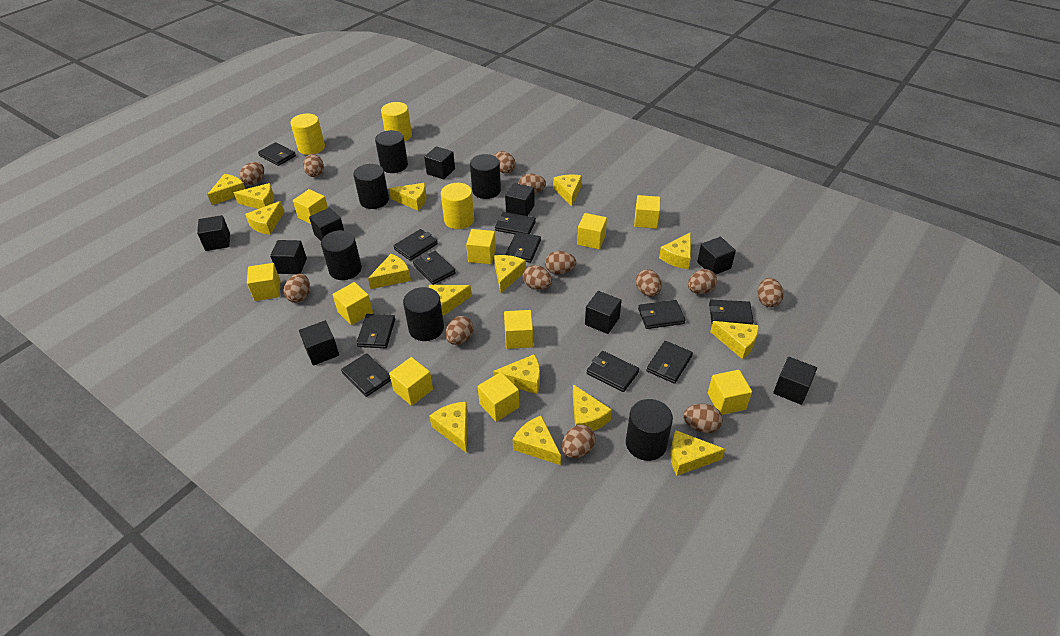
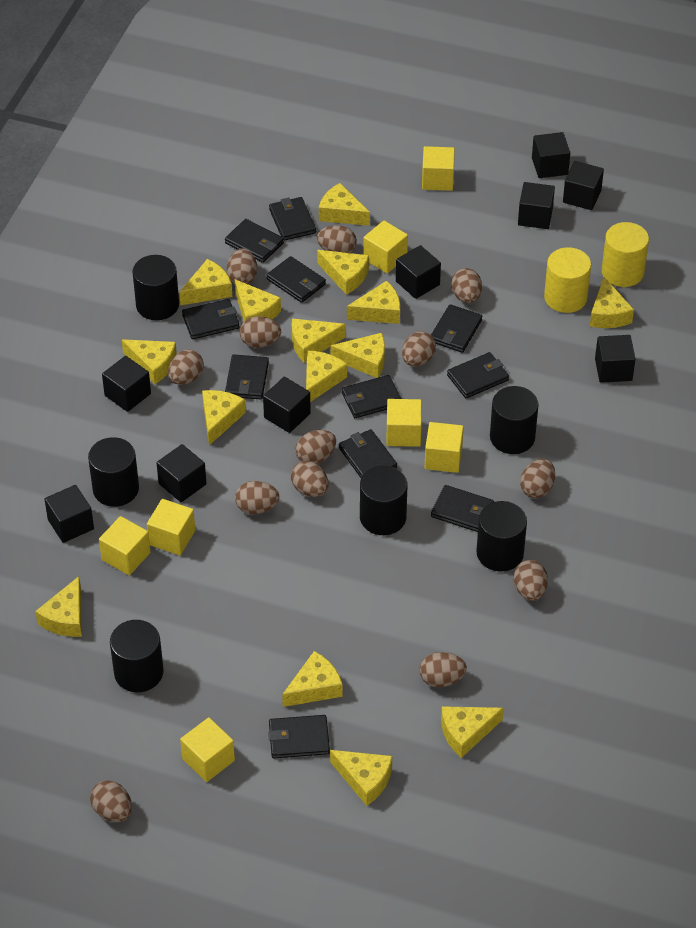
yellow cube: [247,263,280,301] [293,189,328,224] [332,282,373,325] [389,357,433,406] [466,229,496,264] [478,372,519,422] [504,310,533,349] [577,213,607,249] [634,195,660,229] [708,370,752,415] = 10 -> [99,516,151,575] [147,499,195,555] [180,717,235,782] [363,221,408,273] [386,399,422,447] [422,146,455,191] [425,422,464,473] = 7
yellow cylinder: [290,113,325,155] [381,102,412,142] [441,183,474,229] = 3 -> [544,247,591,313] [602,222,649,287] = 2

